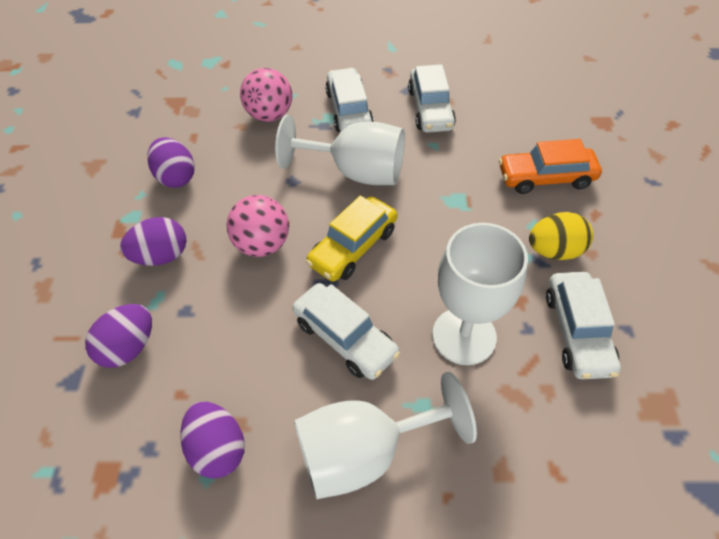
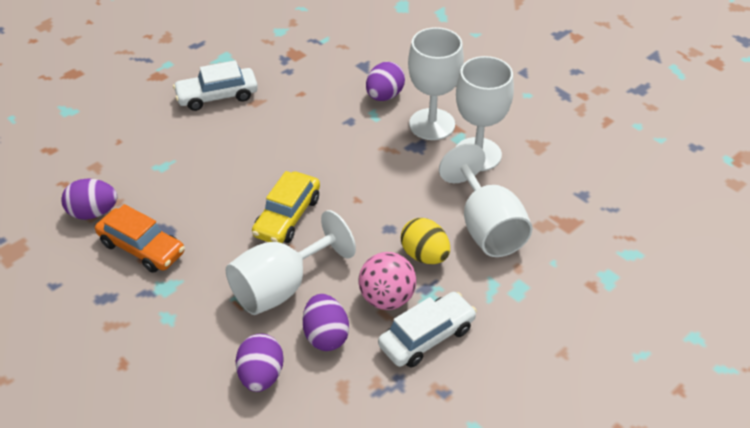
pink ball: [226,195,289,257] [240,68,292,122] = 2 -> [358,252,416,310] = 1
white car: [292,283,400,380] [325,67,374,132] [408,64,456,133] [546,272,621,379] = 4 -> [173,60,258,111] [378,292,477,368] = 2
white goblet: [275,115,405,185] [294,372,477,499] [432,223,528,365] = 3 -> [226,210,356,315] [408,27,464,140] [439,143,532,257] [456,56,514,171] = 4

